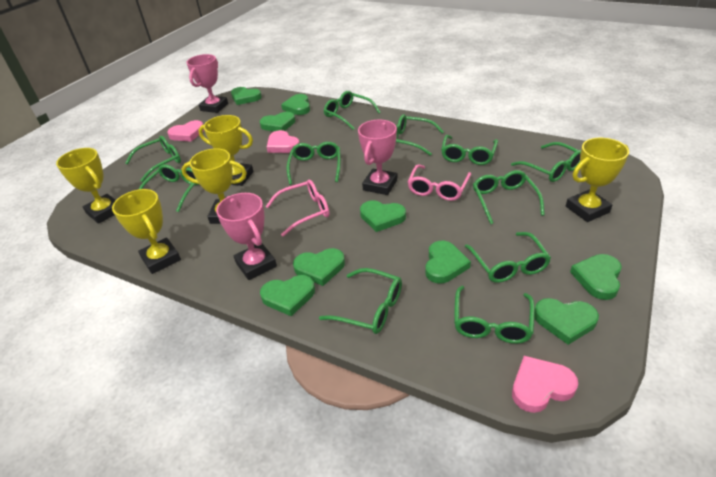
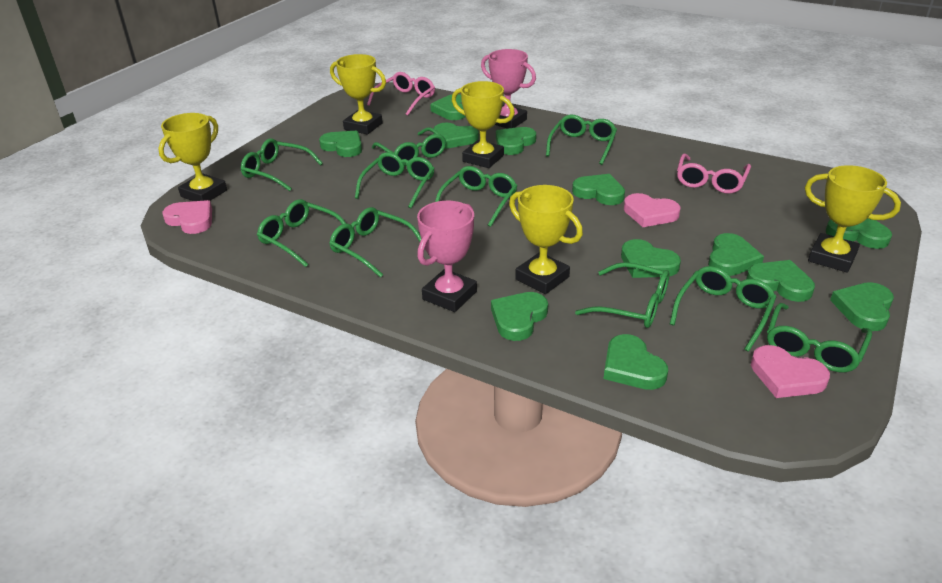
green glasses: [125,136,181,182] [139,164,199,212] [287,142,341,185] [319,268,402,334] [323,91,381,130] [396,114,444,156] [441,135,498,165] [454,286,535,344] [465,232,551,283] [473,170,545,224] [511,142,581,182] = 11 -> [241,138,323,191] [257,199,346,267] [329,207,421,278] [355,152,435,208] [372,127,446,166] [435,166,517,227] [546,115,617,165] [575,262,670,328] [670,266,776,352] [767,303,872,372] = 10
green heart: [231,87,262,105] [260,112,295,131] [260,275,315,316] [281,94,310,115] [293,248,345,286] [360,200,406,232] [425,241,471,283] [534,298,599,345] [570,254,622,300] = 9 -> [319,130,362,157] [430,94,466,120] [433,123,479,149] [491,292,548,341] [496,127,536,155] [572,174,625,205] [604,334,668,390] [621,239,681,278] [708,233,764,276] [746,260,815,302] [826,218,892,249] [830,282,894,331] = 12
pink trophy: [186,54,228,113] [216,193,277,280] [358,120,397,195] = 3 -> [417,201,477,312] [481,49,536,129] = 2

